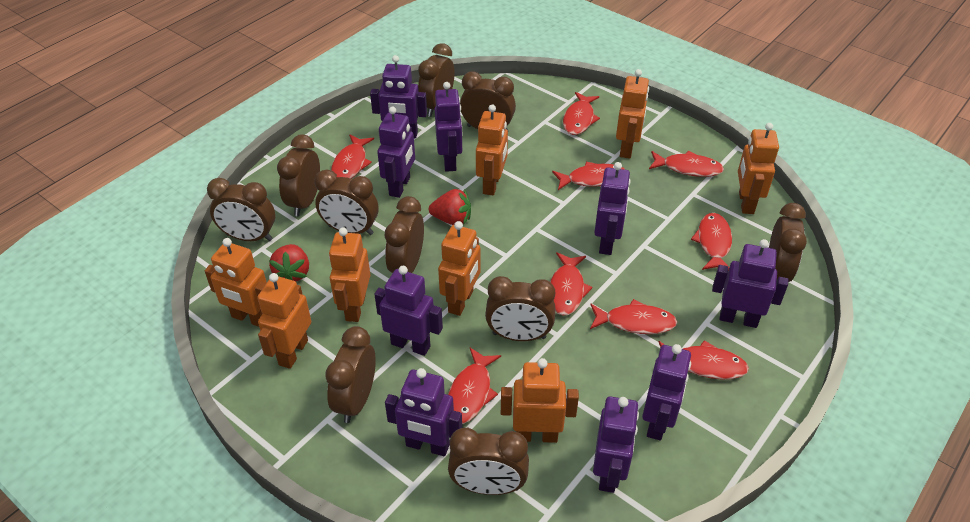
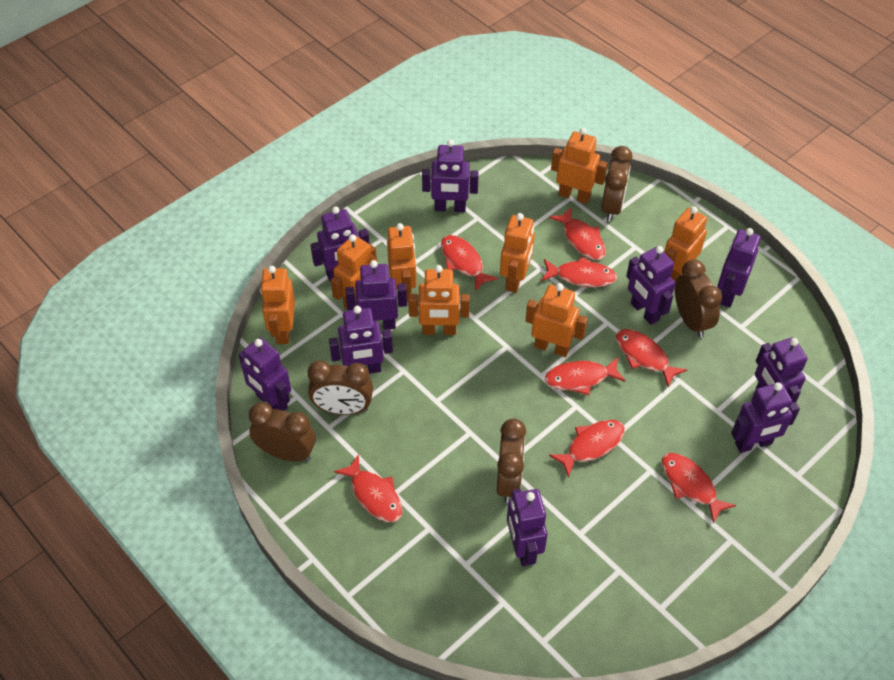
brown clock: [207,178,275,241] [277,134,320,216] [315,170,378,235] [325,326,376,423] [385,196,424,273] [418,43,455,117] [448,428,529,495] [460,71,516,132] [485,276,555,341] [769,203,807,282] = 10 -> [249,402,316,461] [308,360,373,415] [497,419,526,503] [601,146,633,222] [675,259,722,338] = 5
purple robot: [370,55,427,138] [374,266,443,356] [377,107,415,198] [385,368,462,456] [435,82,462,172] [593,396,639,493] [594,162,631,255] [642,344,691,440] [712,239,788,328] = 9 -> [239,338,291,411] [310,206,370,281] [329,306,393,374] [345,260,407,330] [422,139,479,212] [507,489,547,566] [626,246,675,325] [718,228,761,307] [731,382,800,453] [755,337,808,403] = 10
red fish: [331,134,374,179] [448,348,501,424] [550,252,592,316] [552,162,625,190] [563,92,600,135] [590,299,677,334] [649,151,724,177] [659,340,749,380] [691,213,732,271] = 9 -> [334,454,403,522] [441,235,498,291] [541,256,617,287] [545,357,625,395] [549,207,606,260] [549,420,625,478] [616,329,687,387] [662,453,736,524] = 8
red strawberry: [269,244,309,282] [429,189,471,225] = 2 -> none = 0

